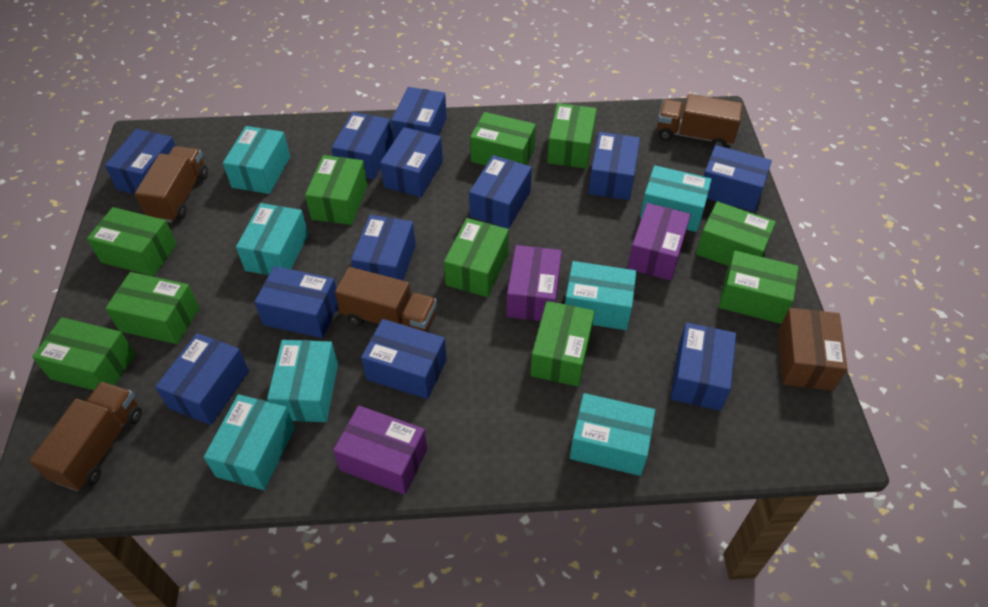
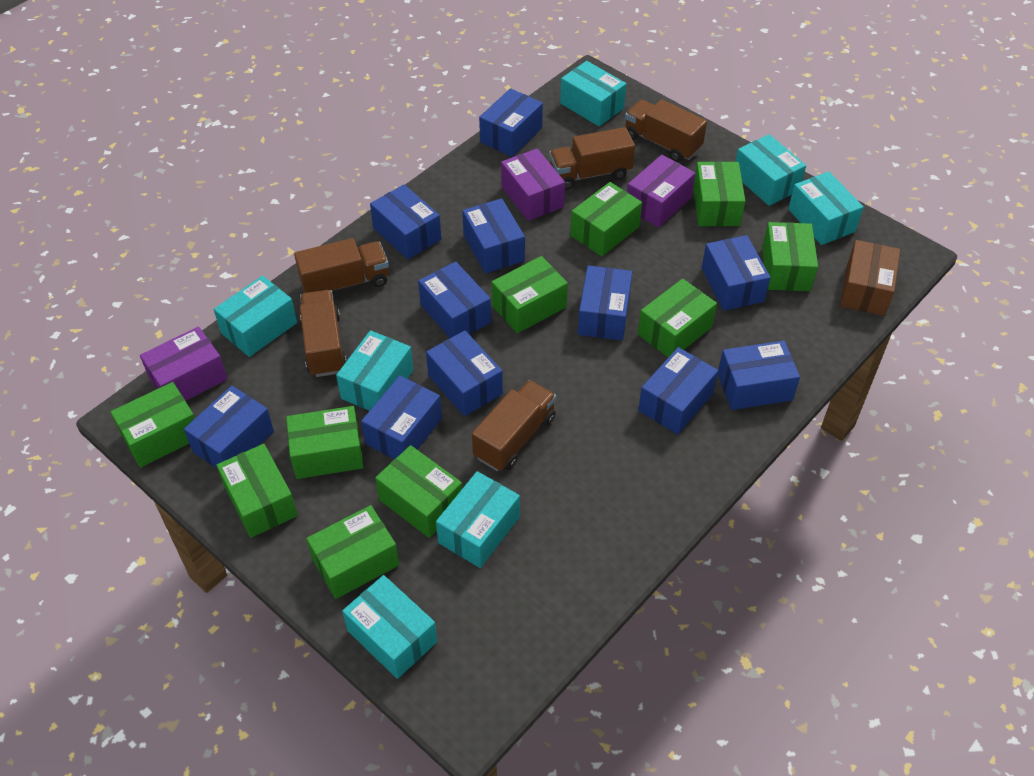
blue box: [105,129,176,194] [155,333,249,425] [254,266,338,338] [332,112,393,180] [351,215,416,280] [361,319,447,399] [380,127,443,197] [391,87,447,141] [469,155,532,229] [588,132,640,200] [671,323,736,411] [704,145,772,212] = 12 -> [184,386,274,468] [361,376,442,459] [370,184,441,259] [418,262,491,338] [426,330,503,416] [462,198,525,273] [479,88,543,157] [578,265,632,341] [638,347,718,434] [702,235,771,311] [718,340,800,410] = 11
brown truck: [29,382,142,491] [135,146,208,223] [335,267,437,332] [657,94,743,148] = 4 -> [294,238,389,293] [300,290,346,377] [472,380,556,471] [549,127,635,190] [625,99,707,162] = 5

